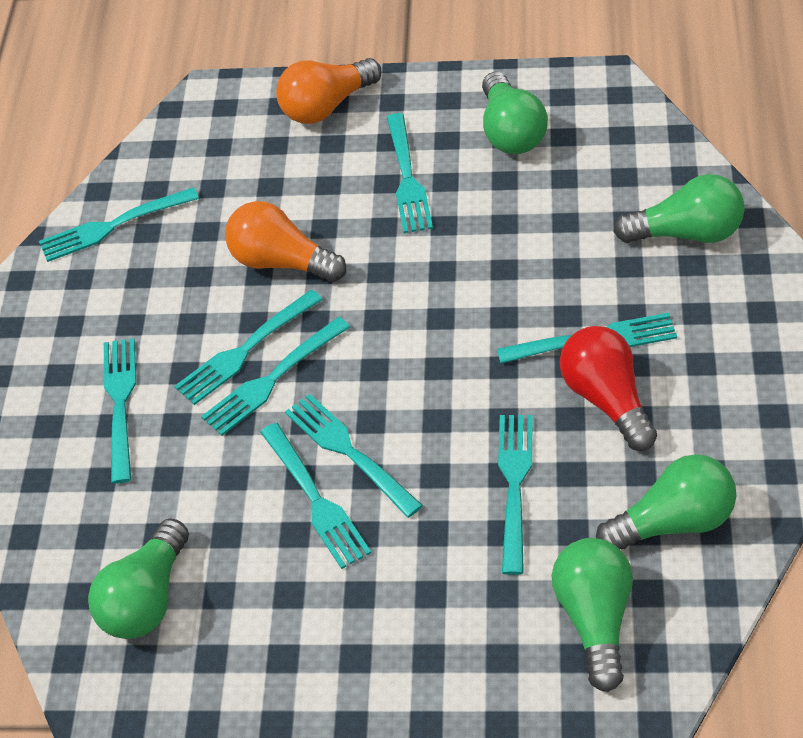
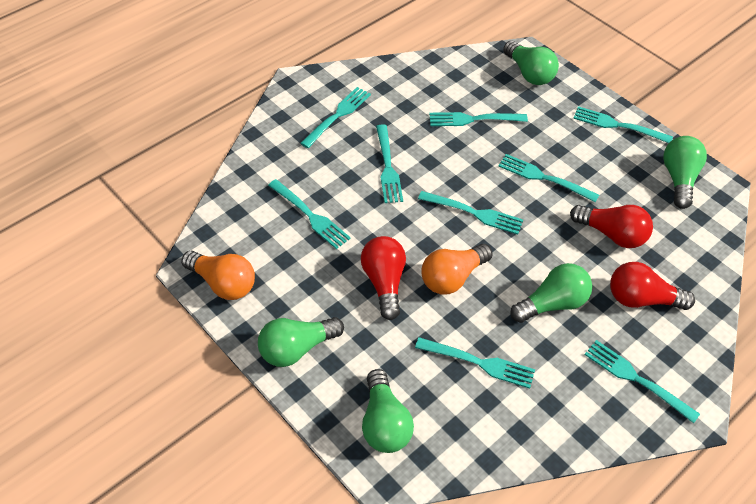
red light bulb: [560,326,657,451] = 1 -> [361,236,406,320] [570,205,653,248] [610,262,695,310] = 3

